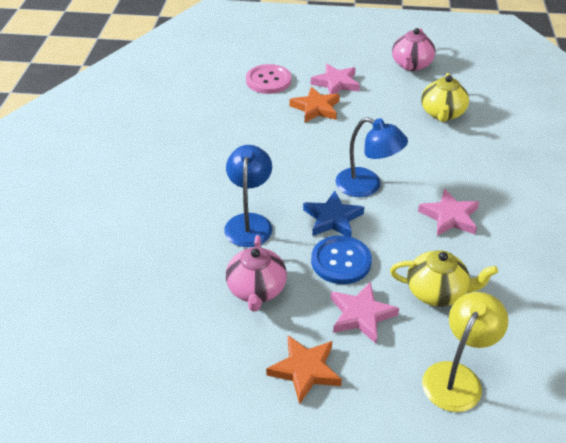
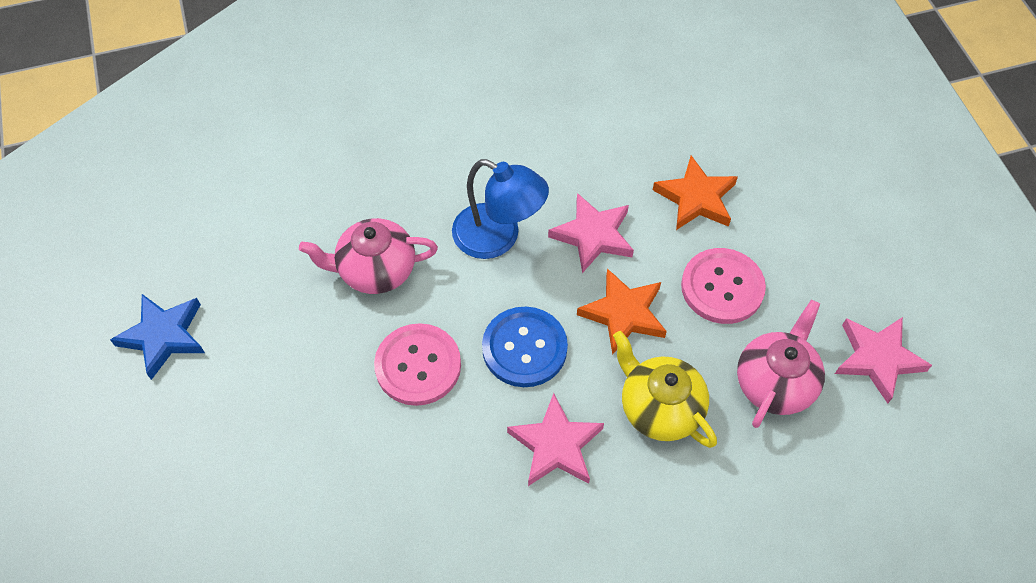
blue lamp: [224,145,272,247] [336,117,408,197] = 2 -> [452,159,549,259] = 1
pink button: [246,64,291,94] = 1 -> [374,323,461,406] [681,248,766,324] = 2
yellow lamp: [422,292,508,412] = 1 -> none = 0
yellow teapot: [390,250,498,307] [421,73,469,122] = 2 -> [613,331,717,448] = 1

